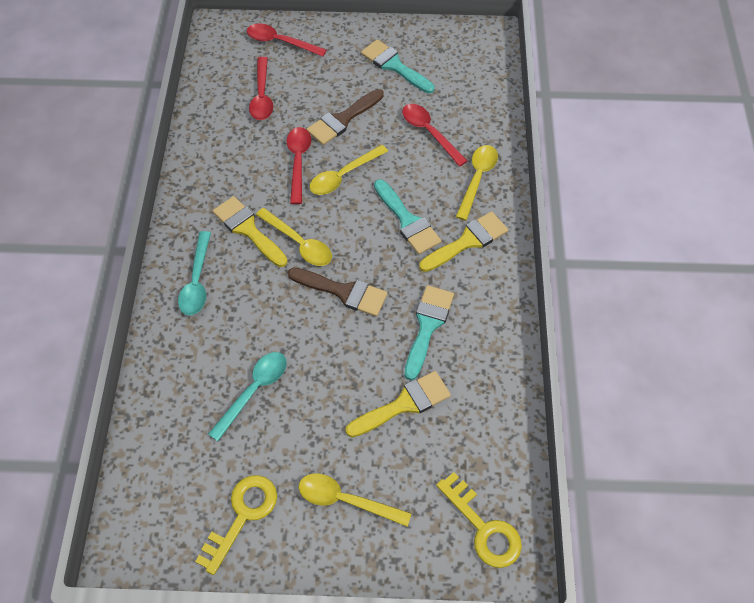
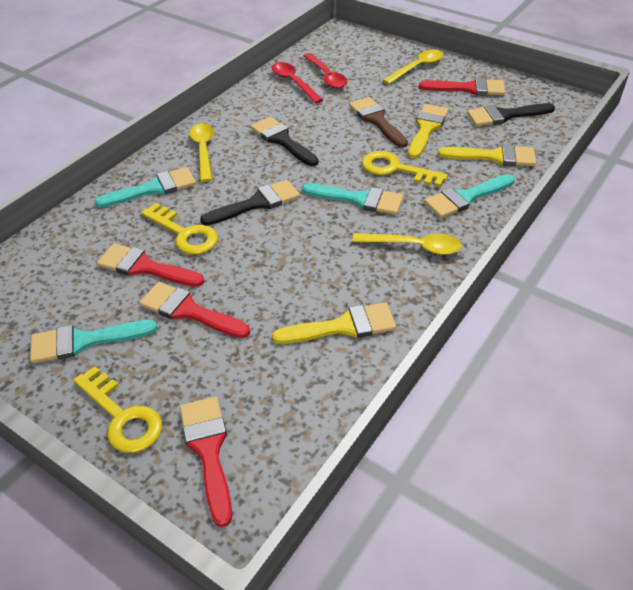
black brush: none = 0 -> [200,180,300,226] [251,117,318,166] [467,103,555,126] = 3
brown brush: [288,268,388,317] [307,89,384,145] = 2 -> [349,97,408,148] = 1
red brush: none = 0 -> [97,243,205,287] [139,282,250,338] [180,396,232,527] [419,78,505,96] = 4
red spoon: [247,24,327,57] [249,57,273,120] [286,127,311,204] [402,104,467,166] = 4 -> [272,62,323,104] [303,53,348,89] = 2
turquoise brush: [361,39,435,93] [374,179,441,254] [404,285,454,380] = 3 -> [30,320,157,363] [95,167,196,208] [302,183,403,215] [424,174,515,218] = 4
turquoise spoon: [178,231,211,315] [208,352,287,441] = 2 -> none = 0
yellow key: [195,475,277,575] [436,472,522,568] = 2 -> [73,366,162,453] [141,203,218,255] [362,151,448,187] = 3
yellow spoon: [256,208,332,266] [299,473,412,527] [310,145,388,195] [456,145,498,221] = 4 -> [190,123,214,182] [353,233,462,255] [383,49,444,84] = 3

